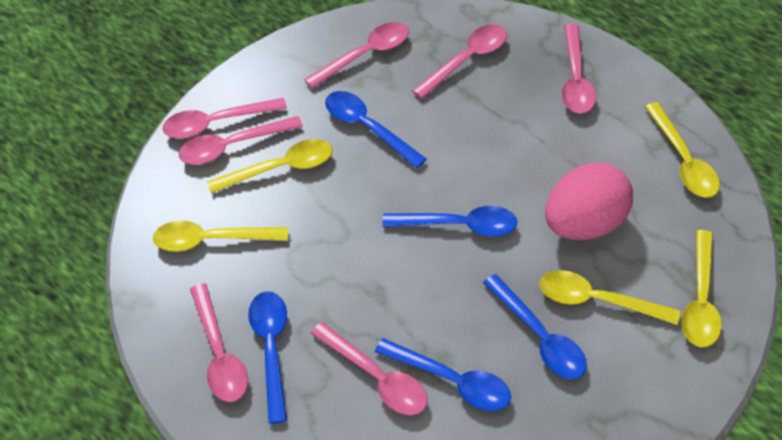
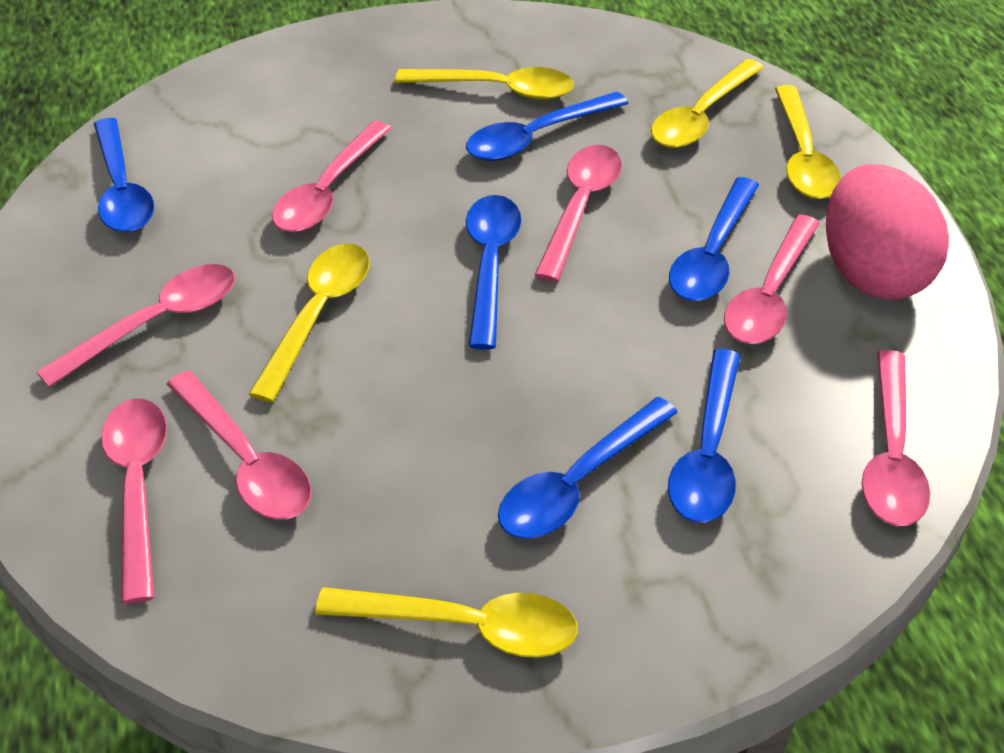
blue spoon: [248,291,287,424] [325,91,426,168] [375,338,511,411] [382,206,517,236] [483,274,587,379] = 5 -> [94,118,154,233] [466,92,629,161] [466,195,521,350] [498,397,678,539] [668,349,741,523] [669,177,759,301] = 6

